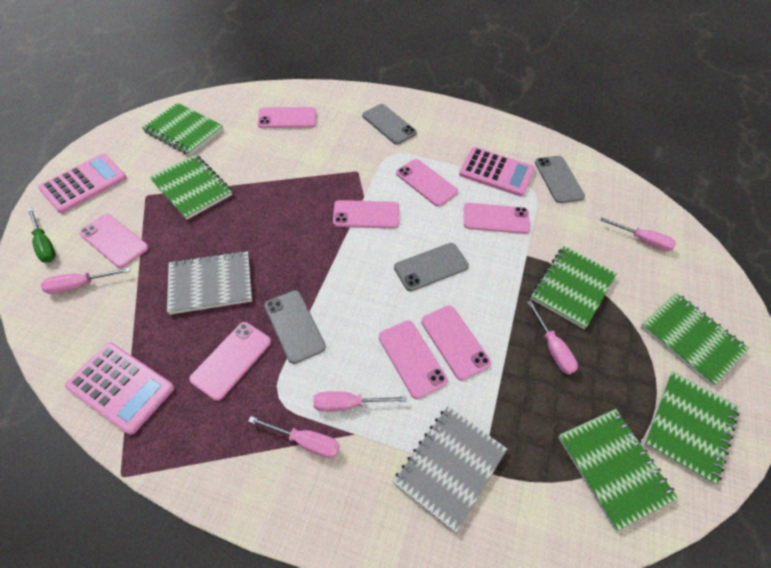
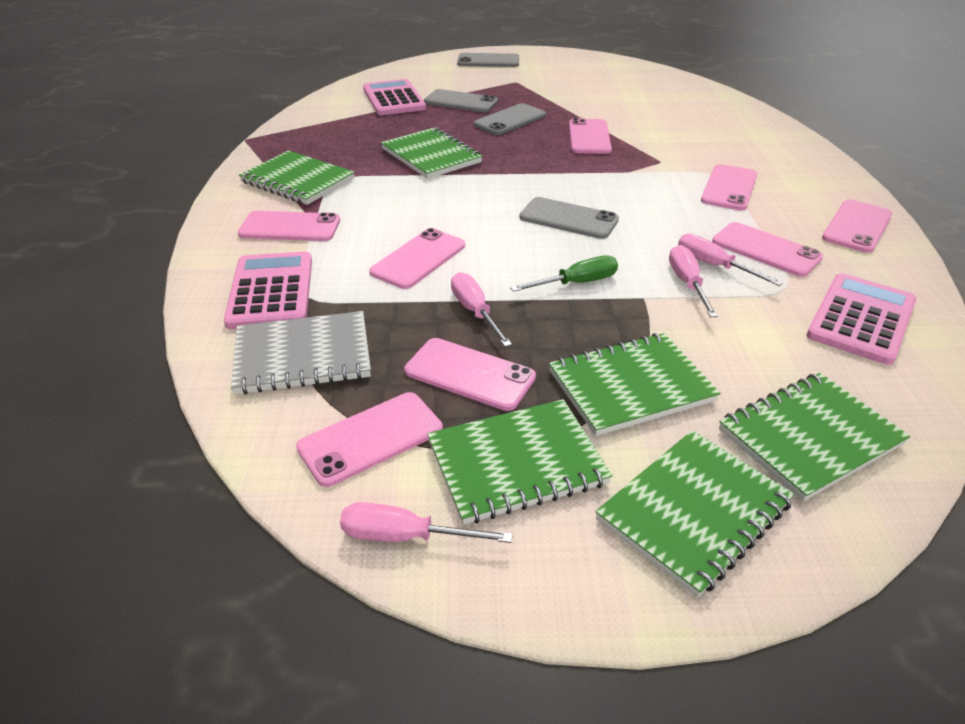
grey notebook: [167,251,252,315] [393,407,507,533] = 2 -> [231,311,371,394] = 1
pink screwdriver: [41,267,130,294] [248,416,340,458] [313,391,407,412] [527,300,578,374] [600,218,676,251] = 5 -> [340,502,513,543] [451,272,512,347] [669,245,718,317] [678,234,783,286] = 4

